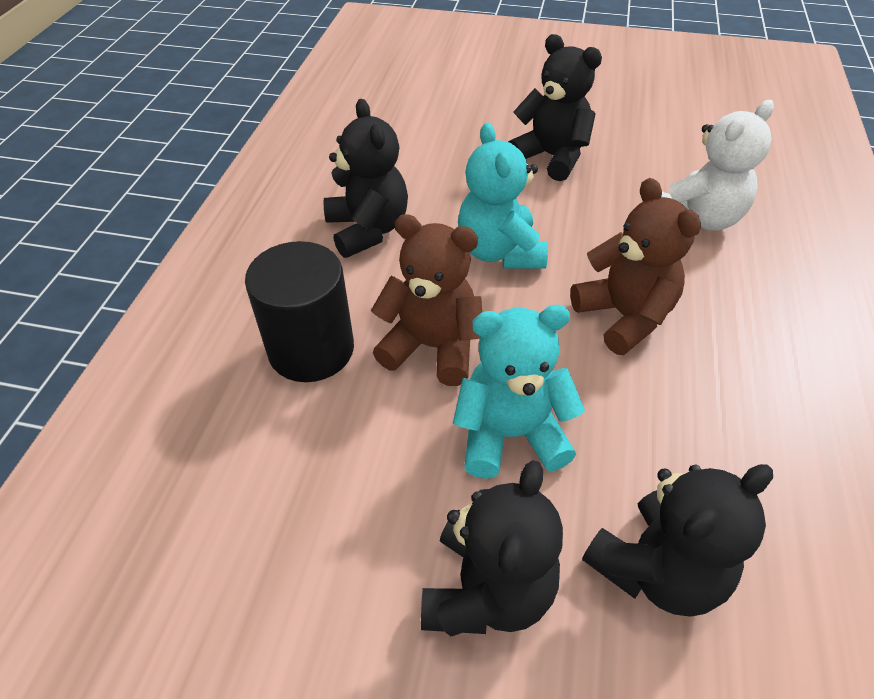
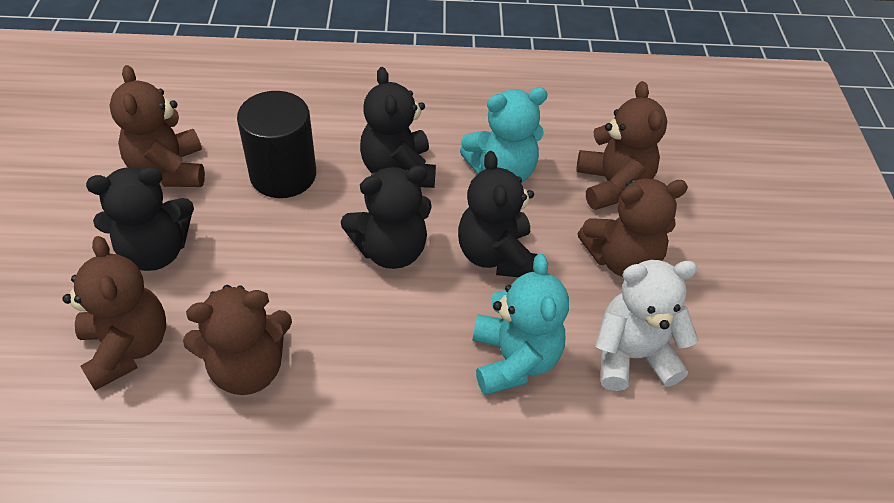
brown teddy bear: [371,214,482,386] [570,178,701,355] = 2 -> [63,236,166,390] [110,65,205,187] [183,285,292,395] [577,81,667,210] [578,179,688,277] = 5

